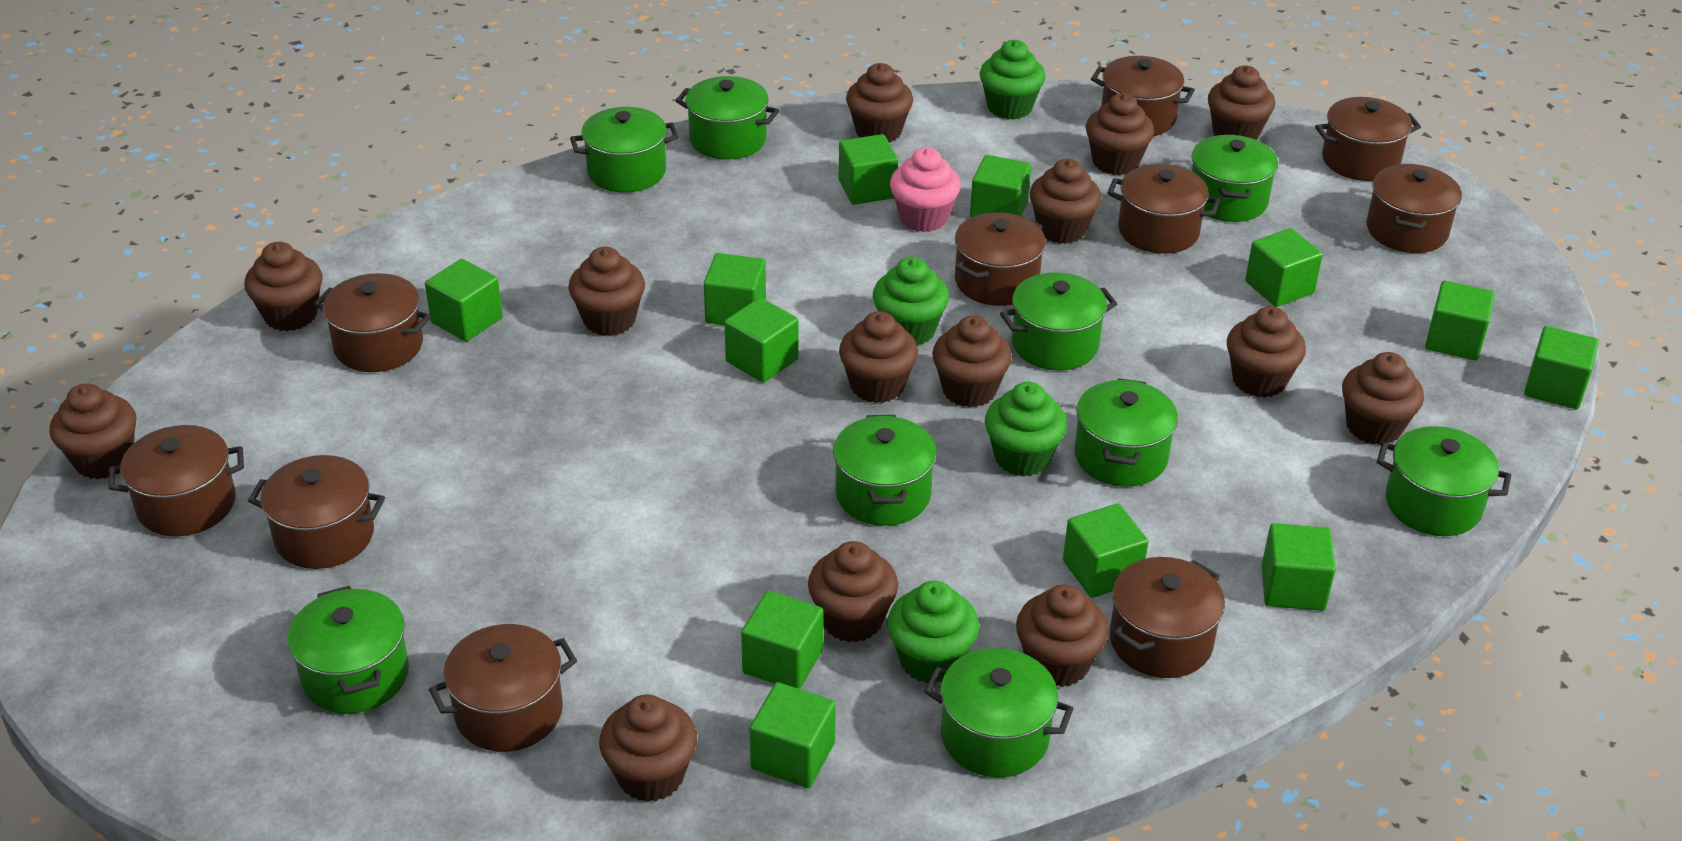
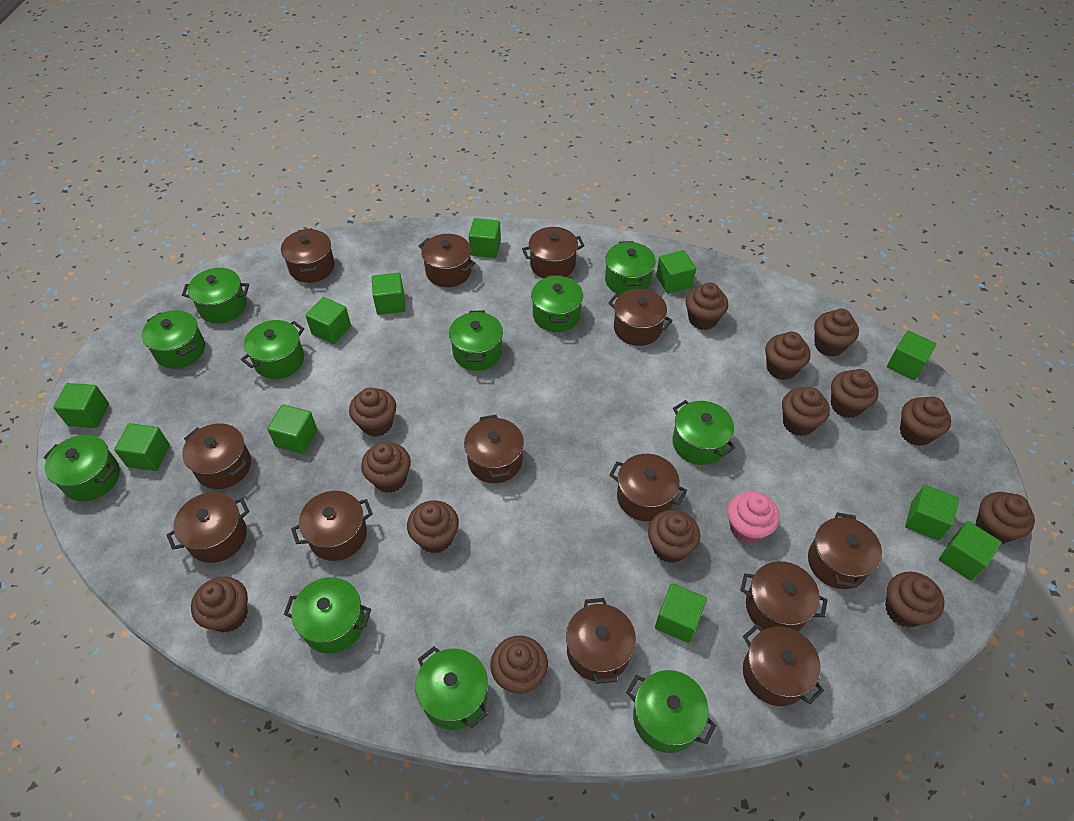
brown pot: [109,425,244,536] [248,455,385,569] [314,273,431,372] [429,624,577,752] [955,212,1046,306] [1091,56,1195,136] [1107,164,1220,254] [1110,557,1225,678] [1315,97,1421,181] [1367,164,1462,253] = 10 -> [166,492,249,563] [182,423,251,489] [281,228,335,283] [291,491,373,561] [419,234,475,287] [464,415,524,483] [522,227,585,278] [566,598,636,684] [608,289,673,346] [610,454,687,521] [740,561,827,632] [743,624,824,706] [808,512,882,589] = 13
green cube: [425,259,503,341] [704,253,766,325] [724,298,798,383] [741,591,824,689] [750,682,836,788] [839,134,898,205] [970,155,1031,218] [1063,504,1148,598] [1245,228,1323,307] [1262,523,1336,611] [1425,280,1495,360] [1524,326,1599,409] = 12 -> [53,383,109,428] [114,423,170,471] [267,404,317,454] [305,297,351,344] [372,273,406,315] [469,218,501,258] [655,583,707,643] [656,250,696,294] [887,331,936,380] [905,485,959,541] [939,521,1002,581] = 11
green cupcake: [873,257,949,346] [887,581,979,683] [980,40,1045,120] [985,382,1067,476] = 4 -> none = 0
green pot: [287,586,409,714] [570,107,679,193] [675,76,779,160] [833,415,937,526] [924,648,1074,777] [1000,272,1117,371] [1075,378,1178,487] [1191,135,1278,222] [1377,426,1511,536] = 9 -> [43,435,120,501] [142,310,205,369] [182,268,249,323] [241,320,304,379] [284,577,371,653] [415,647,488,730] [449,311,503,371] [531,275,583,332] [605,241,656,295] [626,670,717,753] [672,400,735,465] = 11

